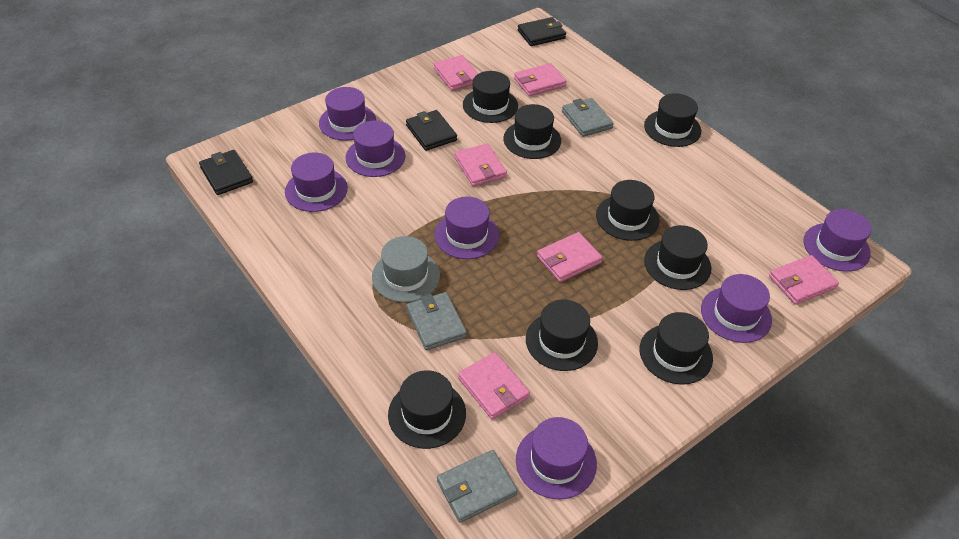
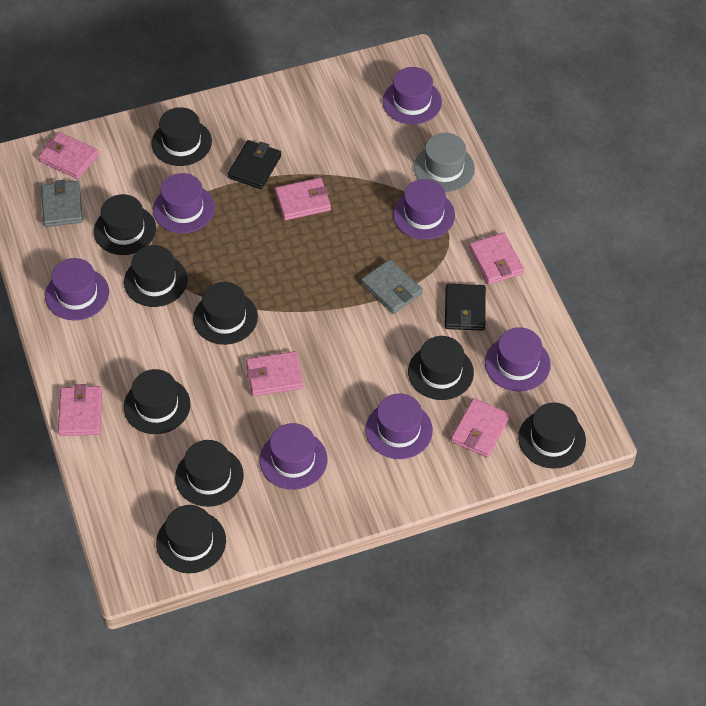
black hat: [388,370,466,449] [463,71,518,123] [503,104,561,159] [526,300,598,371] [596,180,660,241] [640,312,713,385] [644,93,701,147] [644,225,711,290] = 8 -> [94,194,156,255] [124,245,188,307] [124,369,191,434] [152,107,212,166] [156,505,226,573] [175,440,244,507] [193,282,258,345] [408,336,474,400] [518,403,586,469] = 9
black wallet: [199,150,253,195] [406,110,457,151] [518,17,566,46] = 3 -> [228,140,281,189] [445,284,486,331] = 2
grey wallet: [406,292,467,350] [437,450,518,523] [562,98,614,137] = 3 -> [41,180,83,227] [361,259,423,314] = 2

